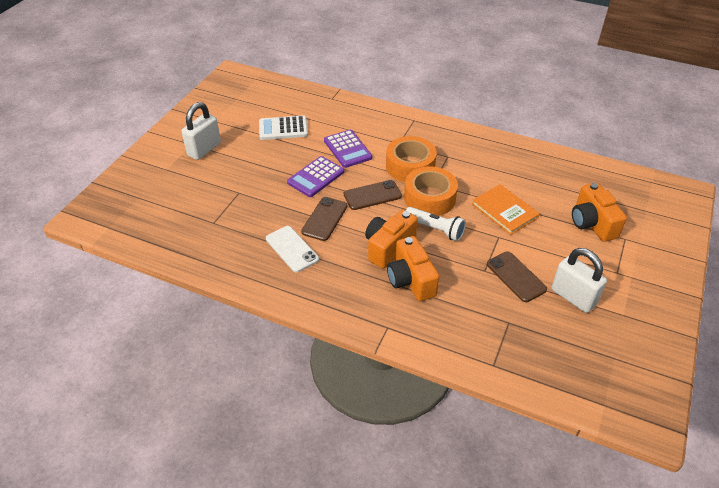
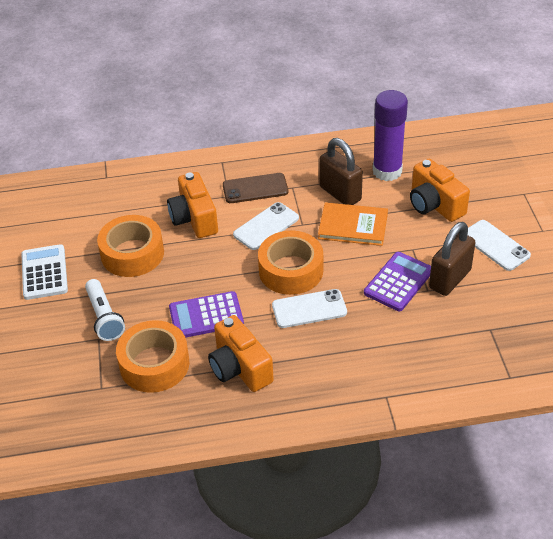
brown padlock: none = 0 -> [319,138,363,205] [429,222,475,296] = 2
brown phone: [301,197,348,241] [344,180,402,210] [487,251,547,302] = 3 -> [223,173,288,203] = 1
orange tape: [386,136,436,182] [404,166,458,216] = 2 -> [97,215,164,277] [116,320,189,393] [258,231,323,295] = 3
purple glue stick: none = 0 -> [373,90,408,181] = 1
white padlock: [181,102,221,160] [552,248,607,313] = 2 -> none = 0
white phone: [266,226,319,273] = 1 -> [233,202,299,250] [272,289,347,328] [468,220,531,271] = 3

